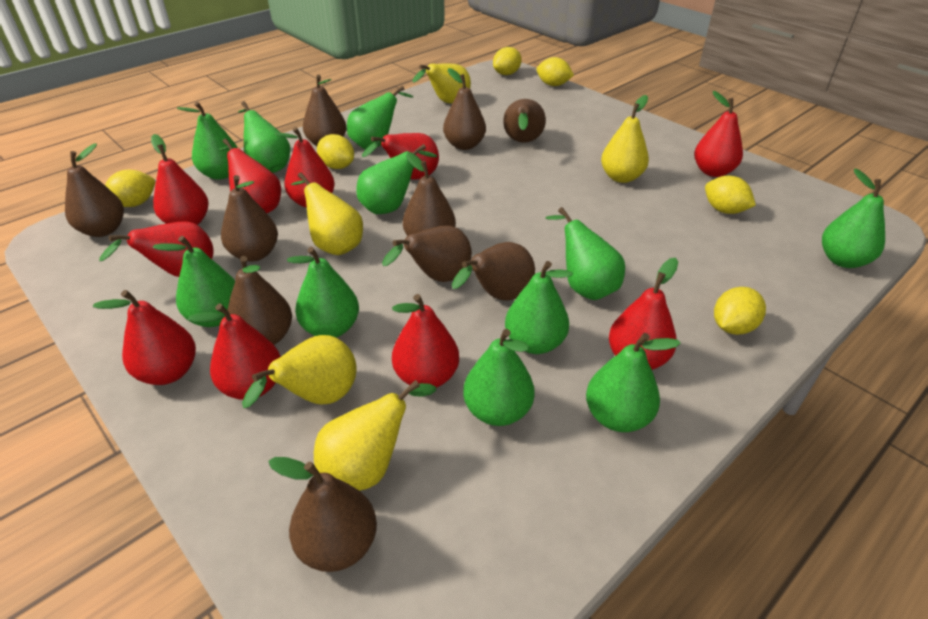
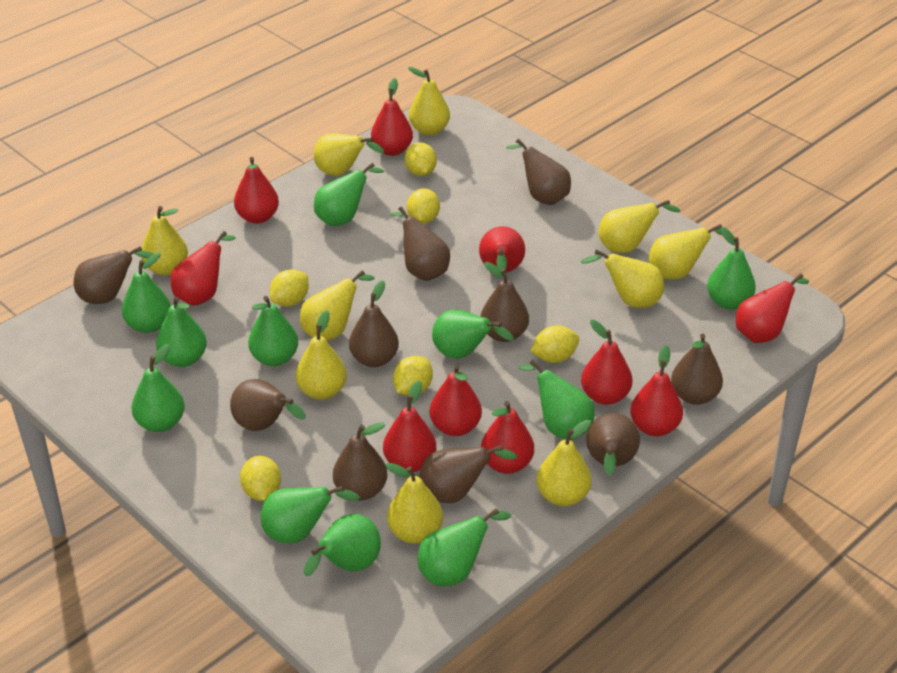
yellow pear: [242,335,357,408] [291,172,363,255] [314,380,436,491] [412,63,471,104] [601,95,649,183] = 5 -> [141,206,188,275] [296,310,347,400] [300,270,375,340] [314,133,384,176] [385,463,443,544] [408,67,450,135] [536,420,591,506] [581,250,664,308] [598,200,681,253] [649,224,722,280] = 10

